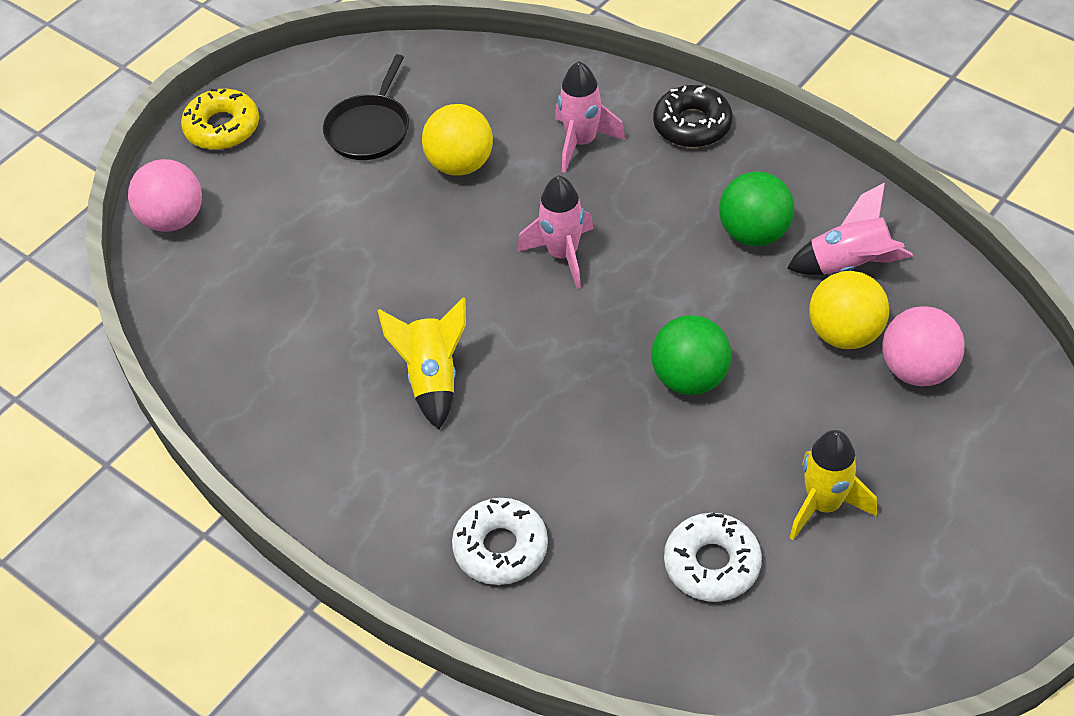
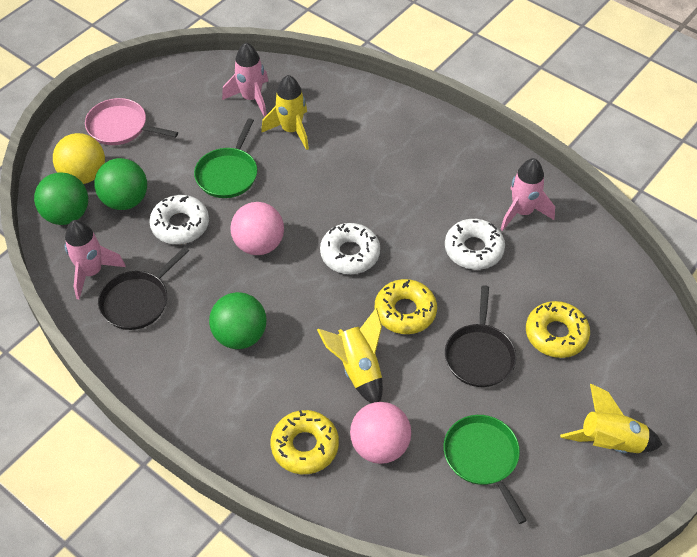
black donut: [653,85,733,147] = 1 -> none = 0
black pan: [323,54,409,160] = 1 -> [98,246,189,330] [445,285,516,387] = 2
green ball: [651,315,732,395] [719,171,794,246] = 2 -> [34,172,88,225] [94,158,147,210] [209,292,266,349] = 3
green pan: none = 0 -> [194,118,257,198] [444,415,527,524] = 2
pink pan: none = 0 -> [85,98,178,145] = 1
white donut: [452,498,548,585] [664,513,762,602] = 2 -> [149,195,209,244] [320,223,380,274] [445,219,505,270] = 3
yellow ball: [422,104,493,176] [809,271,889,349] = 2 -> [53,133,105,184] = 1
yellow donut: [181,89,259,150] = 1 -> [271,410,339,474] [375,279,437,334] [526,301,590,358] = 3
yellow rocket: [378,297,466,429] [789,430,877,540] = 2 -> [261,75,309,150] [317,308,383,403] [560,384,662,453] = 3

